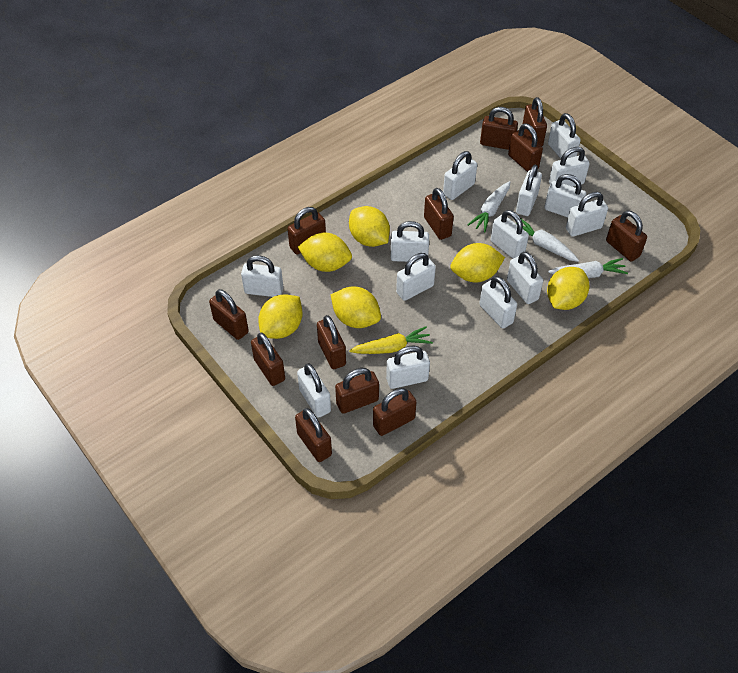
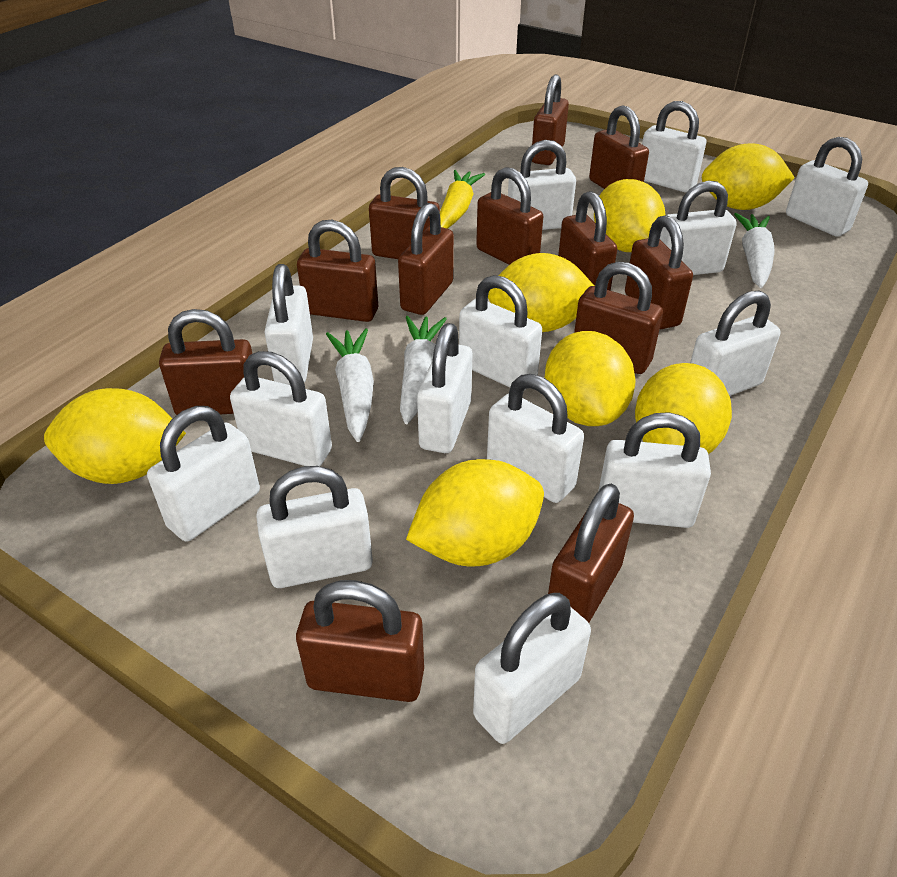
yellow lemon: [258,294,302,339] [298,232,352,272] [331,286,381,328] [349,206,390,247] [451,243,505,283] [547,267,589,310] = 6 -> [44,388,186,484] [406,459,544,566] [488,253,594,332] [545,331,635,426] [594,179,665,252] [635,363,732,454] [702,143,795,210] = 7

